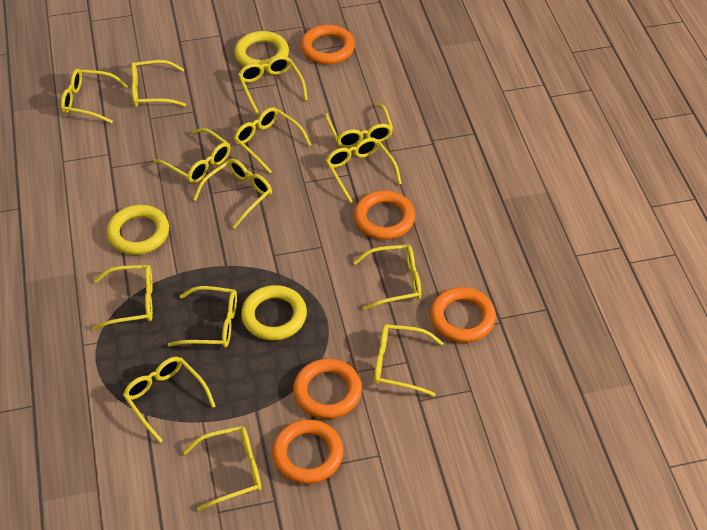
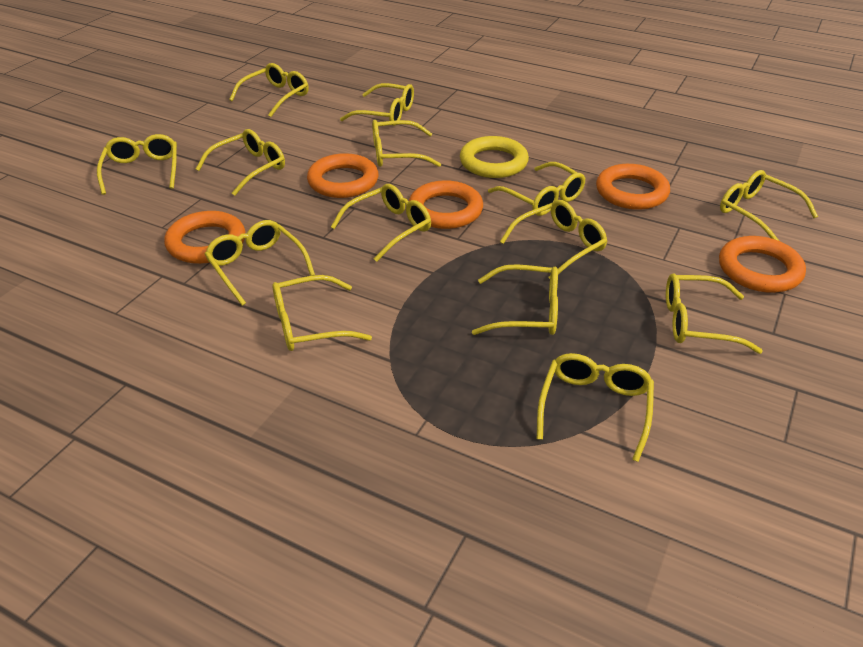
yellow ring: [107,205,169,255] [234,31,289,71] [241,285,307,340] = 3 -> [460,136,529,178] = 1

